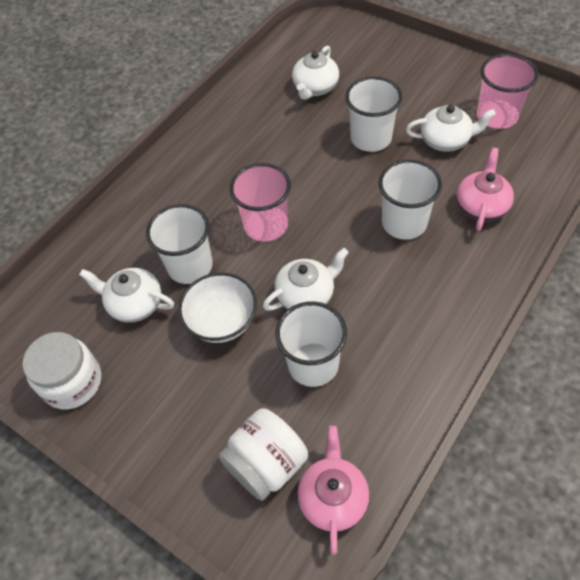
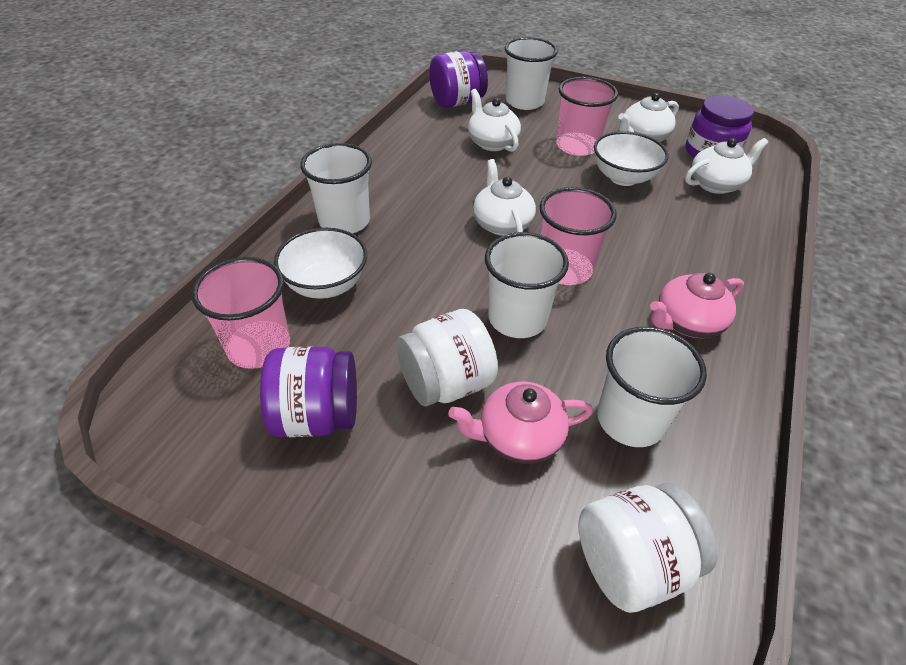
pink cup: [229,163,291,242] [477,53,538,129] = 2 -> [191,257,290,369] [540,187,617,285] [556,77,618,156] = 3
purple jar: none = 0 -> [260,346,357,437] [429,51,488,108] [686,95,754,158] = 3
white bowl: [178,273,257,343] = 1 -> [274,228,367,299] [594,131,669,186] = 2

